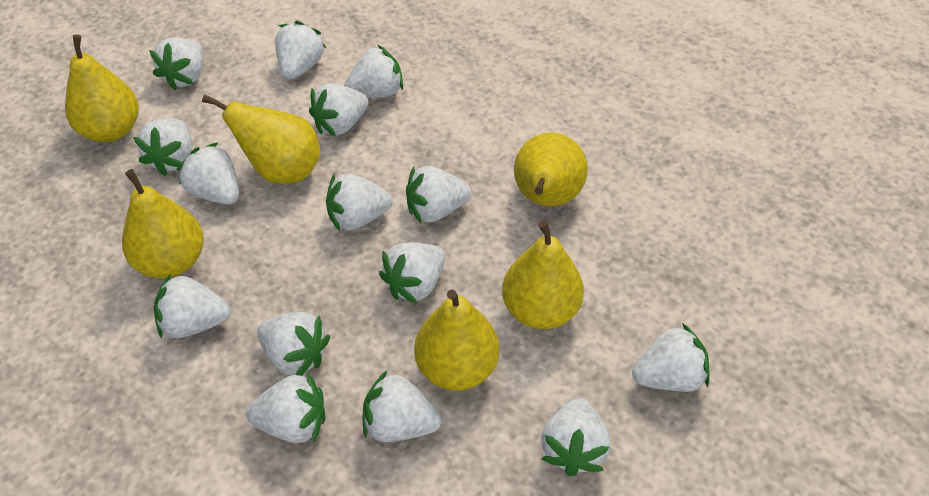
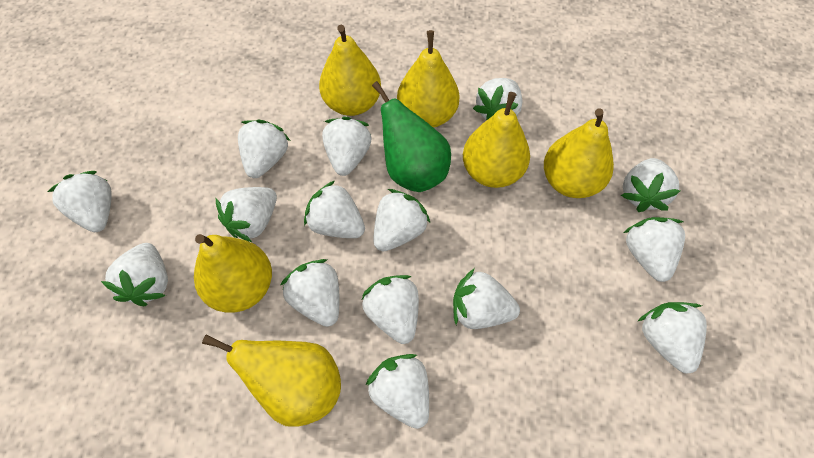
green pear: none = 0 -> [372,81,451,192] = 1

